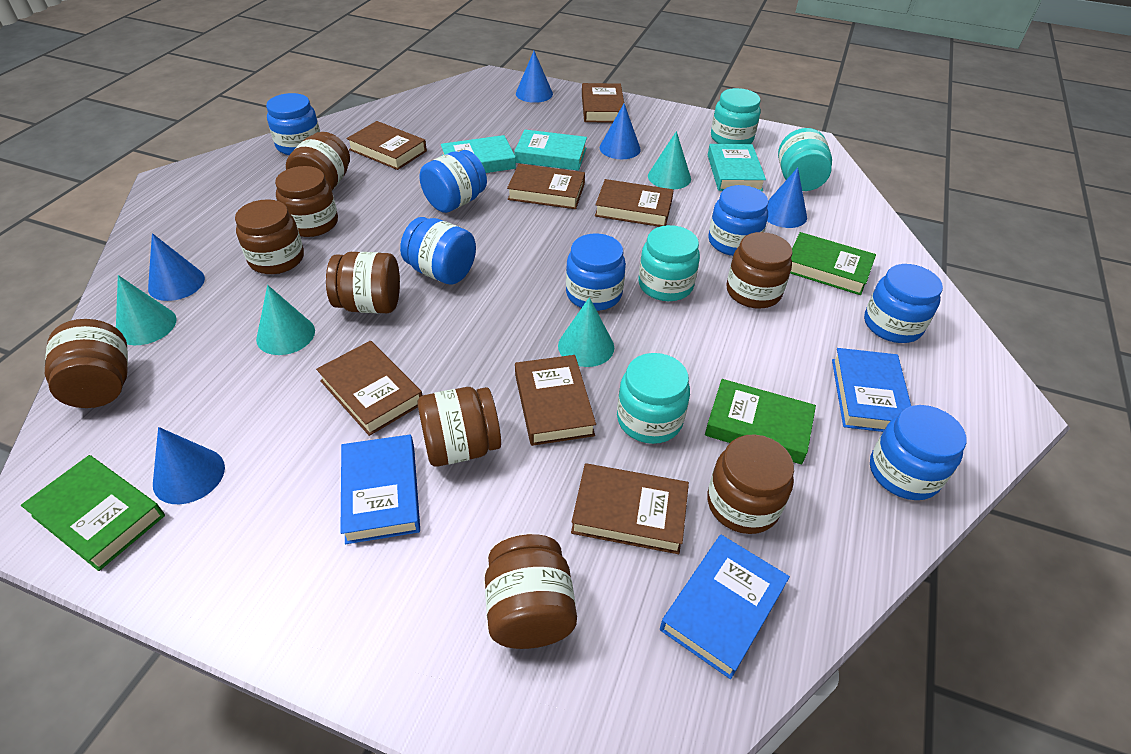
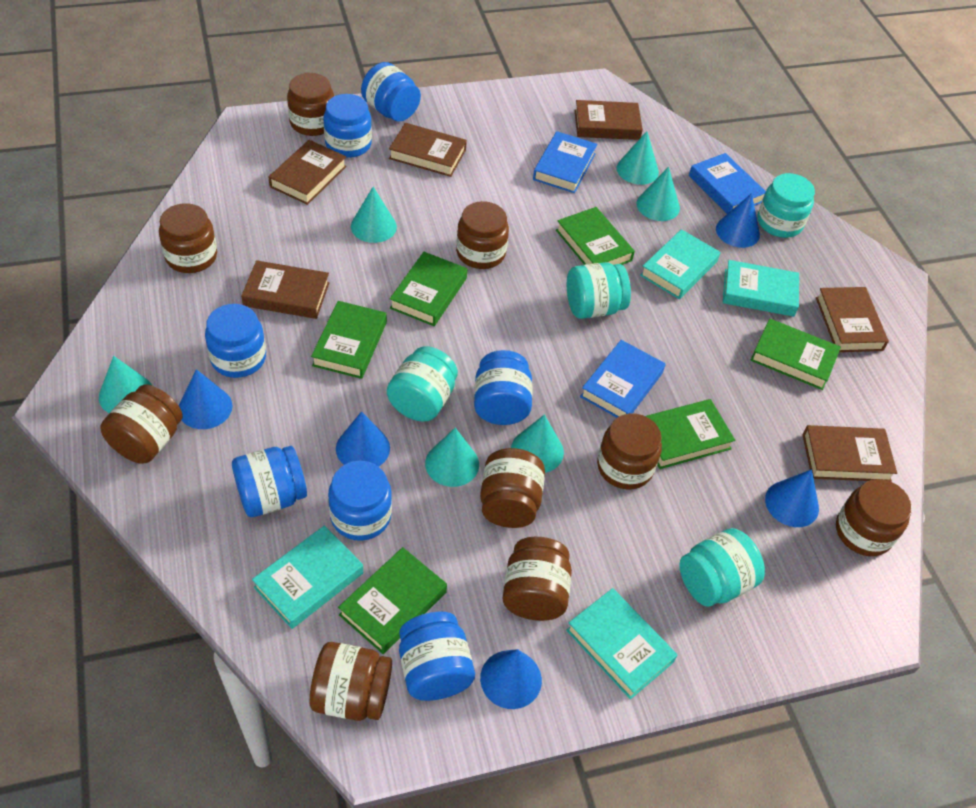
brown book: [316,341,423,436] [346,121,427,170] [507,164,585,209] [515,355,596,446] [571,463,689,554] [582,83,624,123] [595,179,674,227] = 7 -> [241,260,330,319] [269,140,347,205] [389,123,467,177] [574,100,643,140] [802,425,897,482] [816,287,889,352] = 6
green book: [21,455,165,571] [705,379,816,464] [790,232,876,295] = 3 -> [311,301,387,379] [338,547,447,654] [390,252,467,326] [556,207,635,265] [646,399,735,469] [751,318,841,390] = 6
turquoise book: [441,135,516,173] [515,130,587,171] [708,144,766,191] = 3 -> [252,526,363,629] [566,588,677,699] [640,229,720,299] [723,260,799,317] = 4
turquoise cone: [116,275,177,345] [256,285,315,355] [558,297,614,367] [648,131,691,189] = 4 -> [99,356,152,413] [351,187,397,243] [425,428,479,487] [511,415,564,473] [617,131,659,185] [636,167,680,221] = 6

